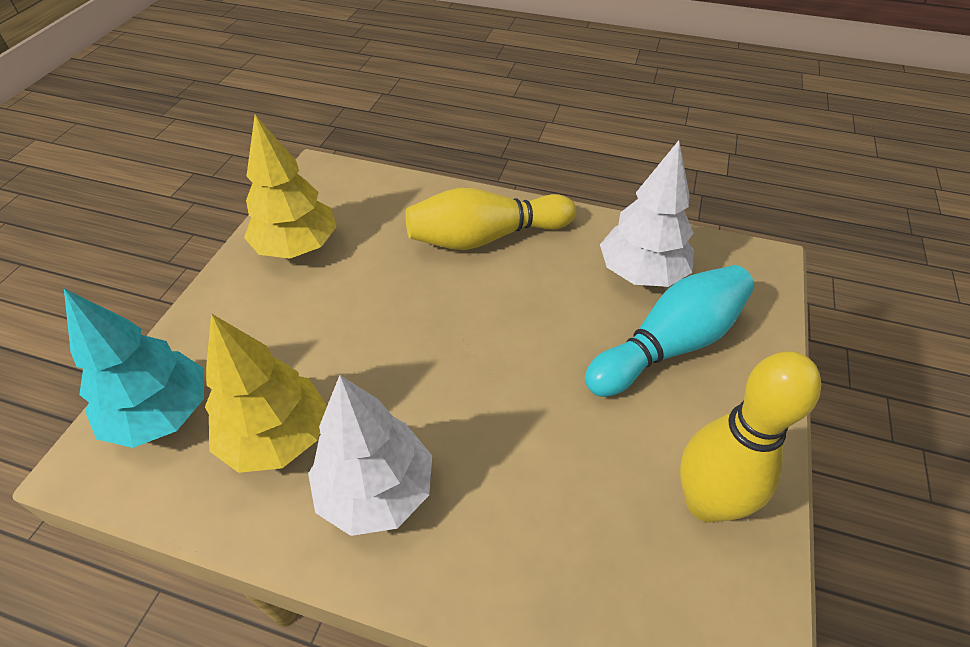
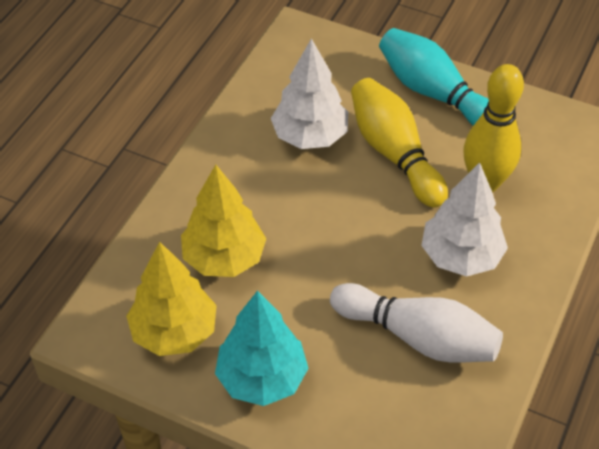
white bowling pin: none = 0 -> [330,283,503,362] = 1

